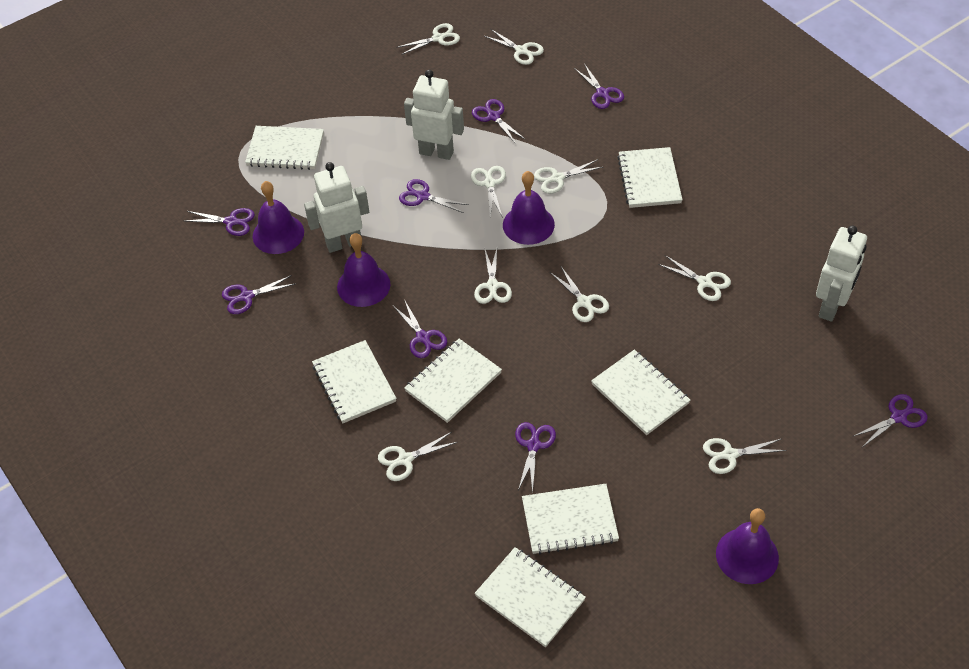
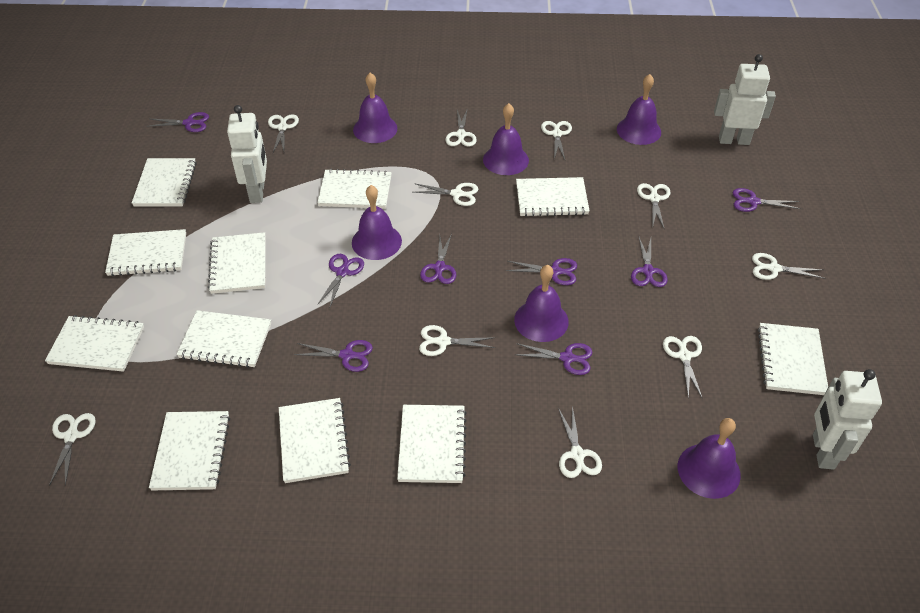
purple bell: [253,181,304,254] [337,233,391,307] [503,171,555,245] [716,508,779,584] = 4 -> [352,185,402,260] [353,73,397,143] [483,103,529,175] [514,265,569,342] [617,74,661,145] [678,418,741,499] = 6
white notebook: [245,126,324,170] [312,340,397,423] [404,339,502,423] [474,547,586,647] [522,484,619,555] [591,349,690,435] [617,147,683,208] = 7 -> [45,315,144,372] [105,229,186,276] [132,158,197,206] [149,411,230,490] [176,310,271,368] [208,232,266,294] [279,398,351,483] [317,169,392,209] [397,405,467,483] [516,177,590,217] [758,323,828,395] = 11
white scissors: [378,432,457,481] [396,23,460,55] [471,166,506,218] [474,247,512,304] [484,29,544,65] [534,159,603,194] [550,267,609,322] [658,255,731,301] [703,438,786,474] = 9 -> [49,413,96,486] [268,115,299,153] [414,183,478,206] [419,325,496,356] [445,108,477,147] [541,121,572,159] [558,405,602,478] [637,183,671,230] [663,336,703,399] [752,253,825,280] = 10

